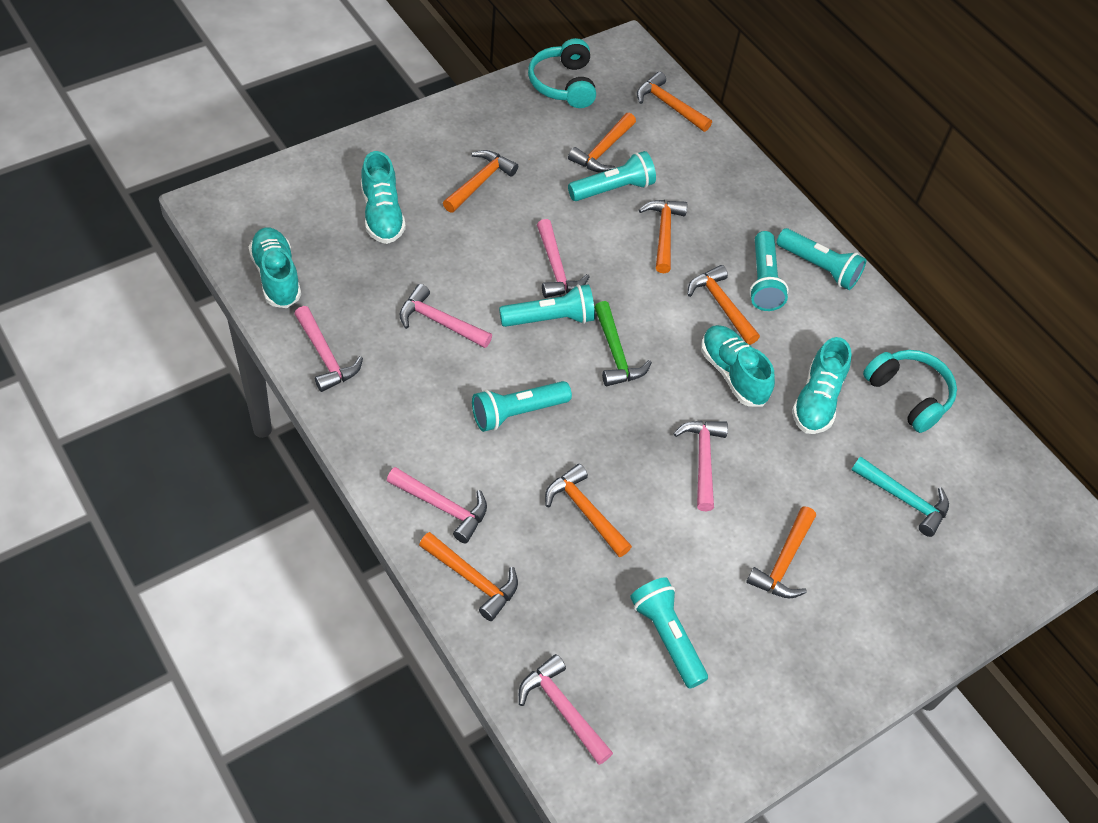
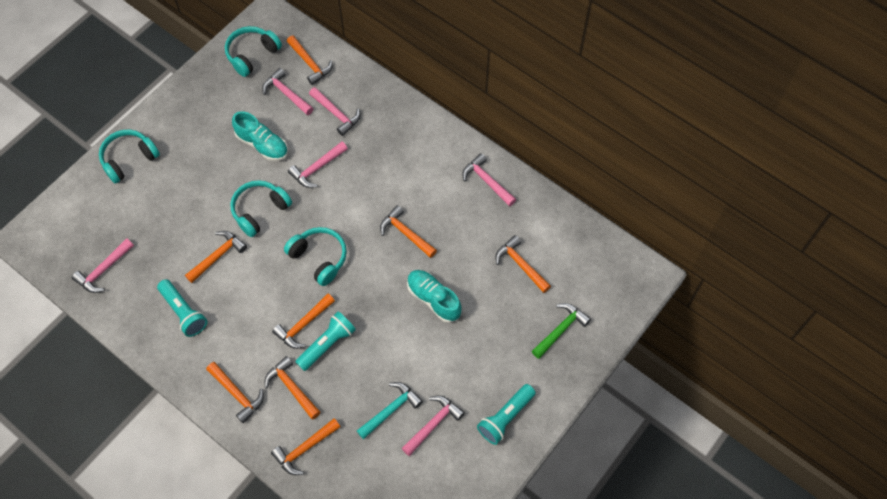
turquoise flashlight: [472,381,572,432] [499,284,595,327] [568,151,656,201] [630,577,708,689] [749,231,789,311] [777,228,866,290] = 6 -> [157,279,208,337] [295,312,356,371] [477,384,536,445] = 3
turquoise headphones: [528,38,596,108] [863,350,957,433] = 2 -> [99,130,160,184] [225,26,282,77] [230,180,292,237] [284,227,347,286] = 4
turquoise shoe: [249,228,301,308] [361,151,406,244] [701,325,775,407] [792,337,852,434] = 4 -> [232,111,288,161] [407,270,462,323] = 2

